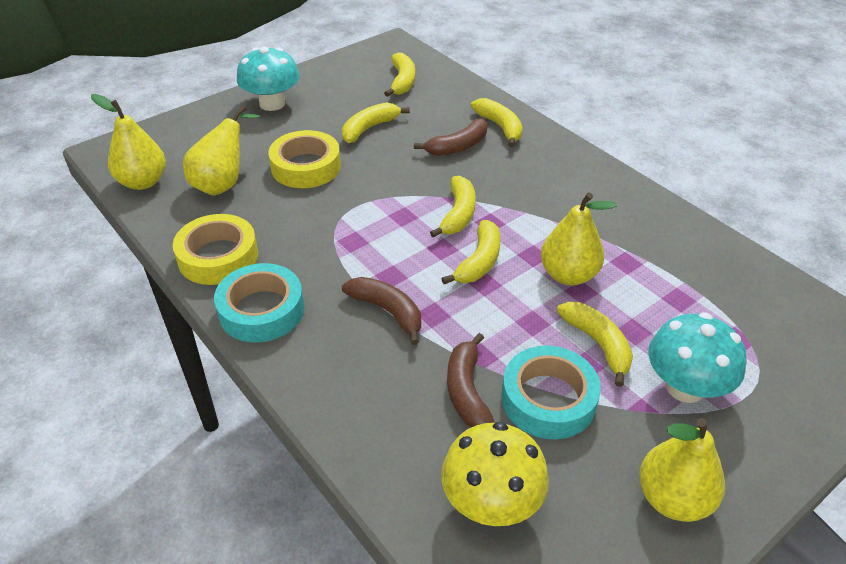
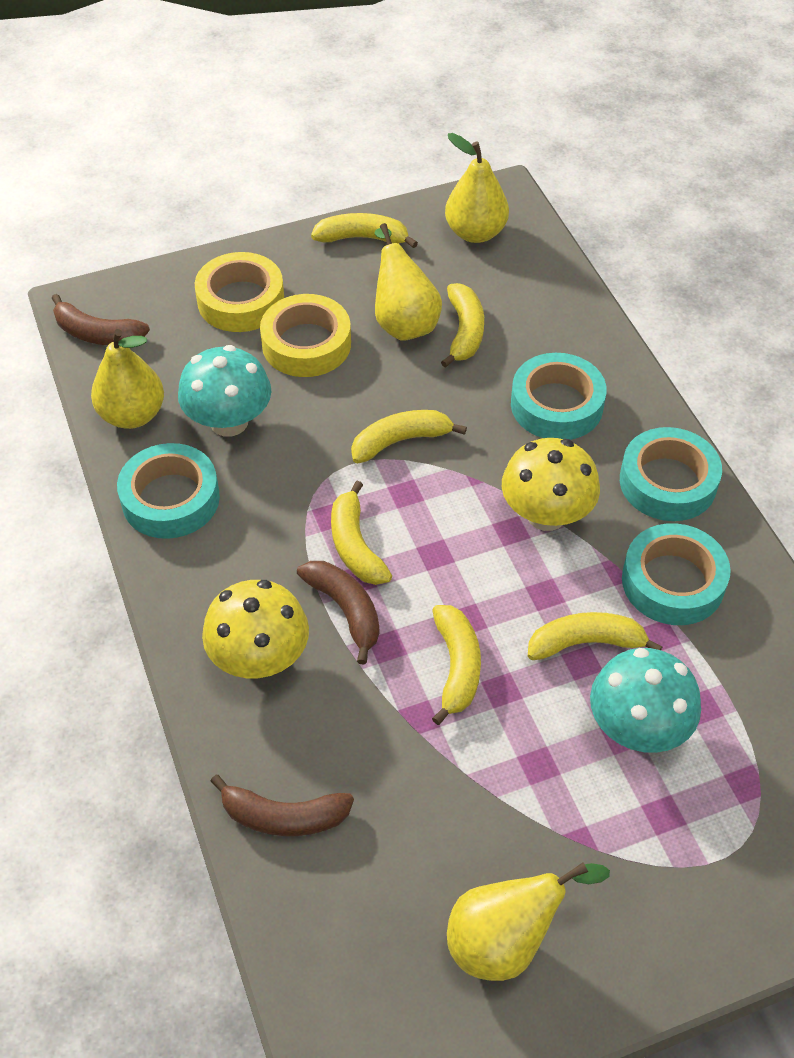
turquoise tape: [214,263,304,343] [502,346,601,439] = 2 -> [117,443,220,539] [511,353,607,440] [620,427,722,521] [622,523,731,625] = 4
yellow mushroom: [441,422,549,526] = 1 -> [202,580,309,678] [502,438,600,531] = 2

